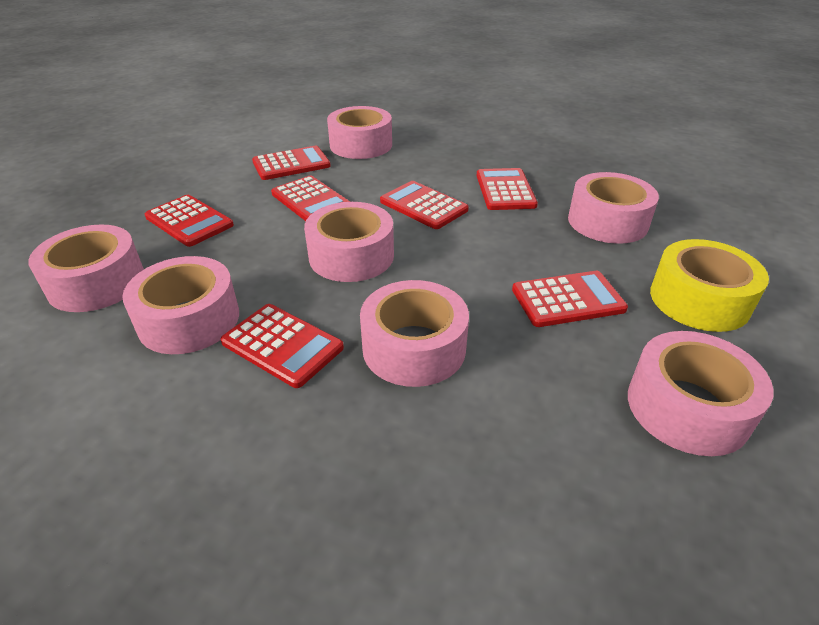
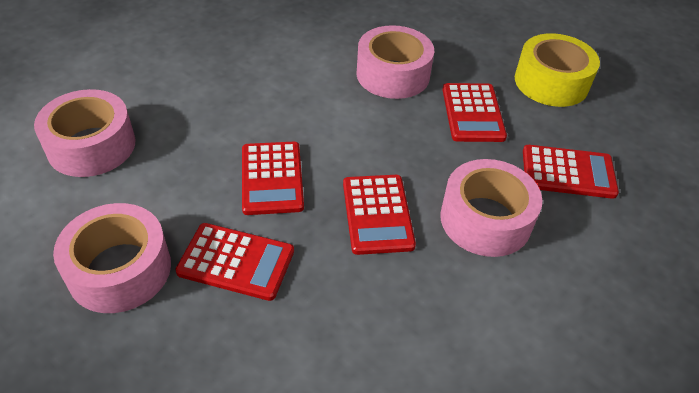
pink tape: [28,225,144,312] [122,256,239,354] [304,202,394,282] [327,106,392,159] [360,280,469,387] [568,172,659,244] [628,331,774,456] = 7 -> [34,89,136,177] [53,203,171,313] [356,25,434,99] [440,159,542,257] = 4
red calculator: [145,195,234,247] [220,304,344,388] [252,146,331,180] [271,176,350,221] [380,181,469,229] [476,168,538,210] [512,271,628,327] = 7 -> [175,223,294,301] [242,142,304,215] [343,175,416,255] [442,83,507,142] [523,145,619,199] = 5

